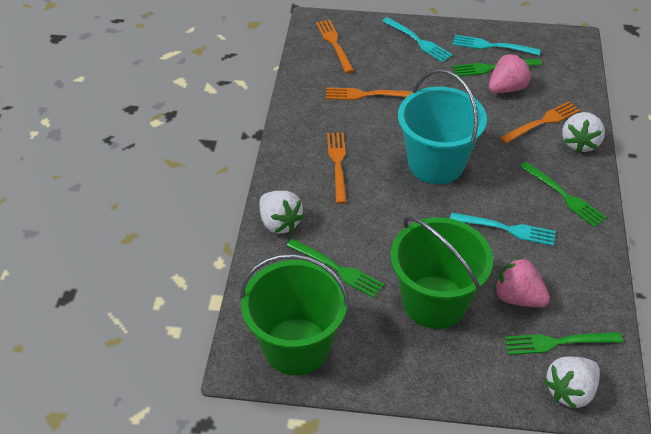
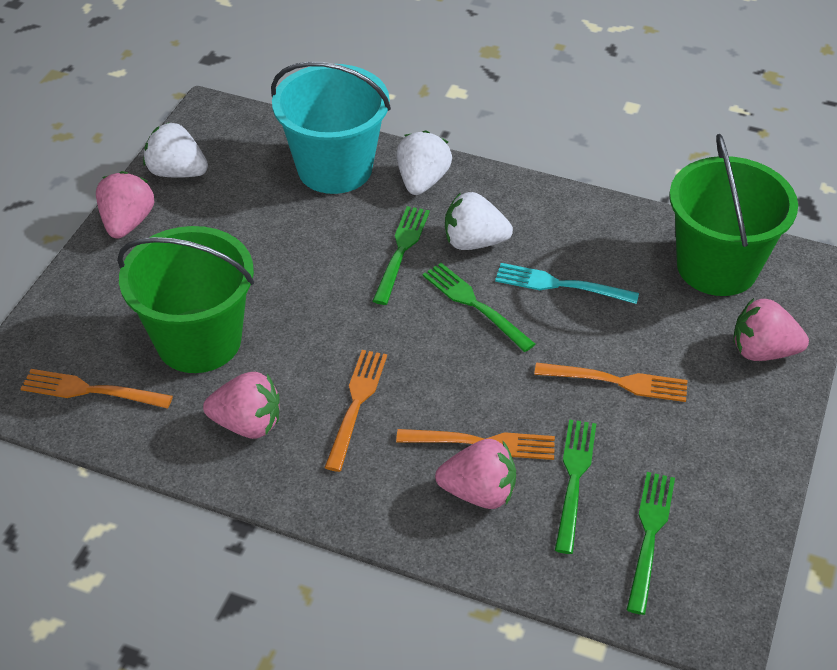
pink strawberry: [489,53,531,93] [494,257,550,307] = 2 -> [96,171,155,239] [203,372,280,439] [435,439,516,509] [733,298,809,361] = 4
turquoise fork: [382,17,453,62] [450,213,556,246] [453,35,541,55] = 3 -> [495,263,639,304] = 1

